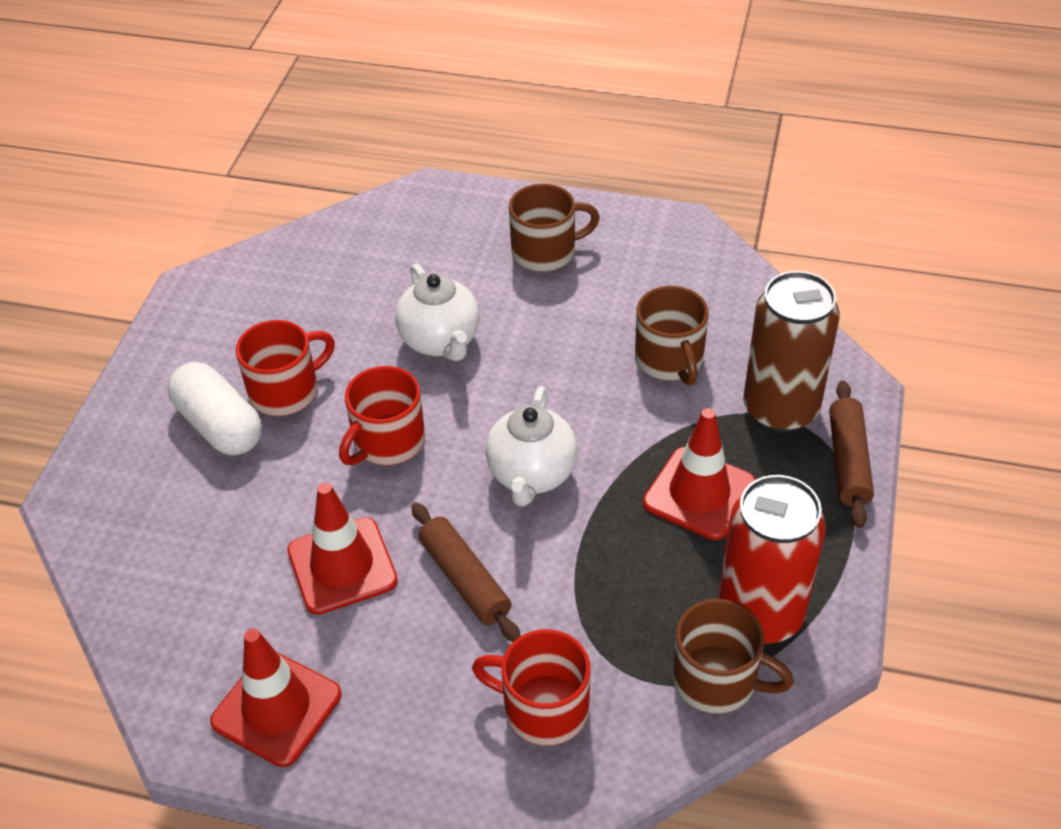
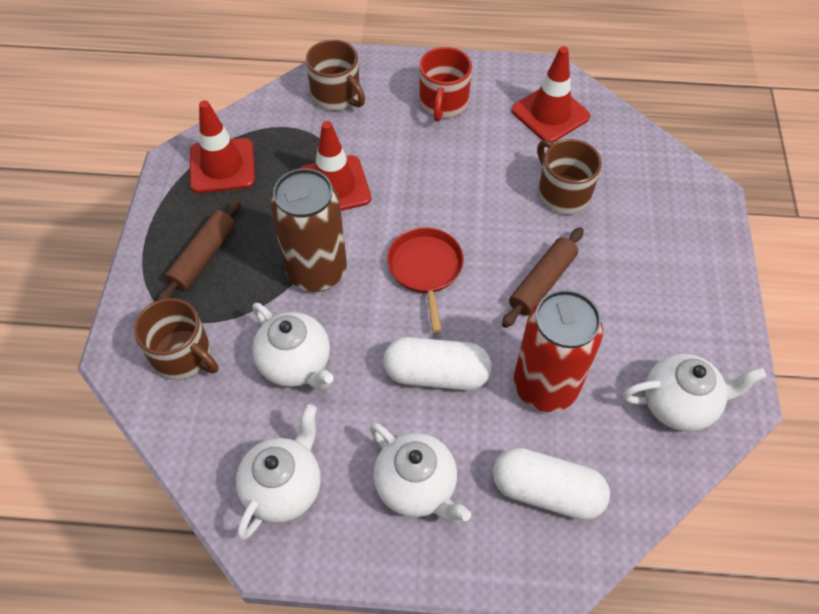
red mug: [236,320,335,416] [339,366,425,465] [472,629,591,746] = 3 -> [419,47,472,122] = 1
red pan: none = 0 -> [387,228,464,333] = 1
white capsule: [168,362,262,455] = 1 -> [383,337,492,390] [493,447,610,520] = 2
white teapot: [395,264,480,361] [486,386,578,506] = 2 -> [236,404,321,540] [252,303,334,390] [370,422,471,523] [623,354,766,432] = 4

